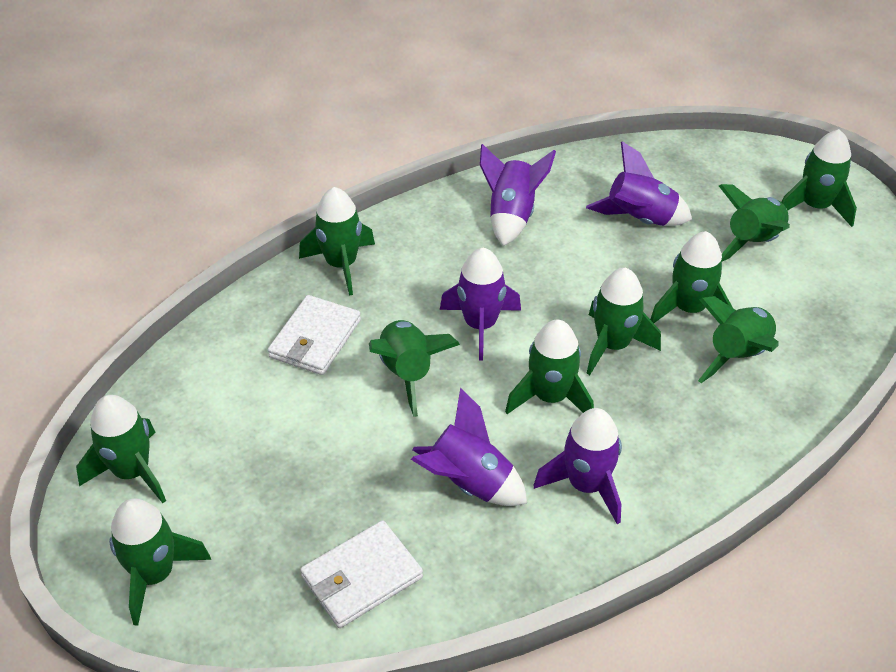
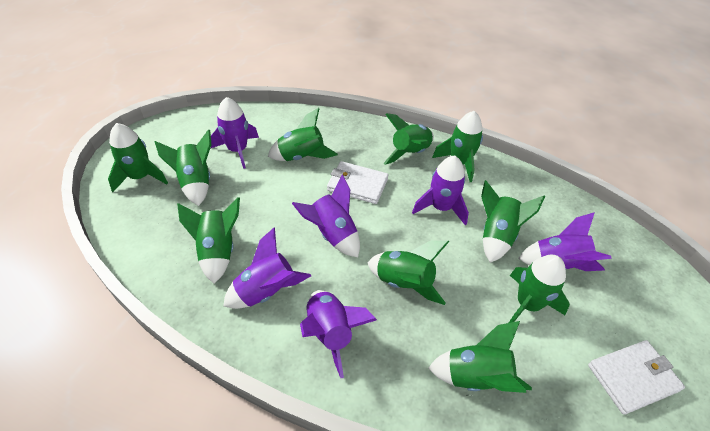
purple rocket: [411,388,527,506] [440,248,521,360] [480,144,556,246] [533,408,622,524] [586,141,692,226] = 5 -> [211,97,259,169] [224,228,311,309] [292,175,360,257] [300,290,377,378] [412,156,469,226] [518,212,612,271] = 6

